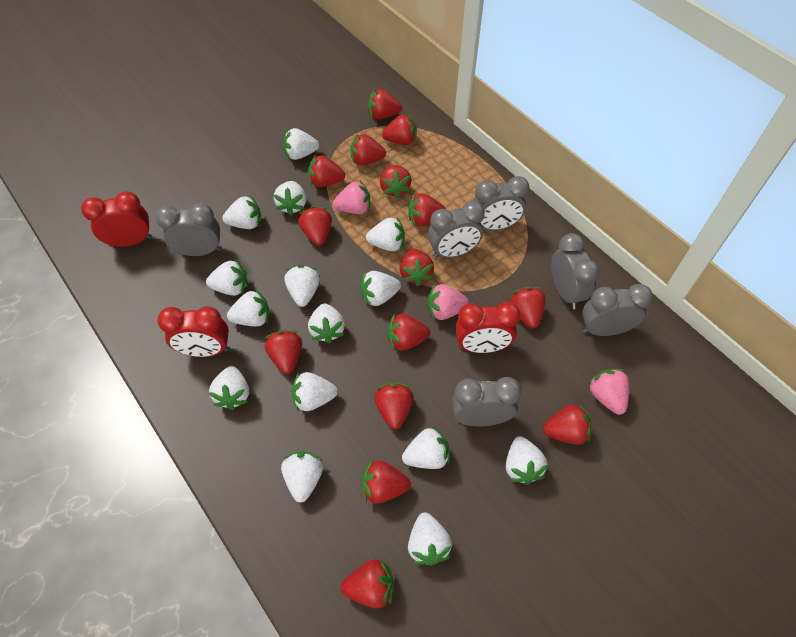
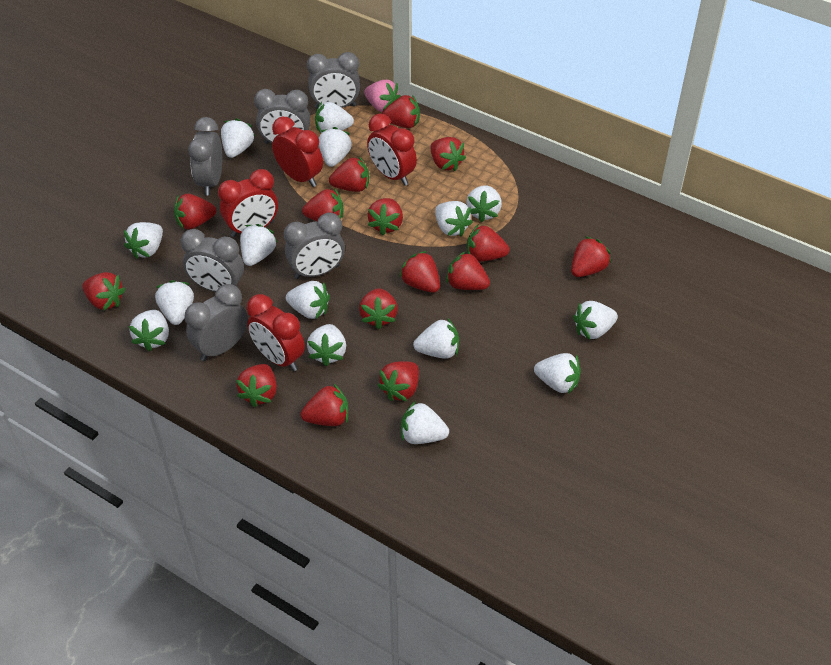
pink strawberry: [333,181,370,214] [428,284,469,320] [588,369,629,415] = 3 -> [364,80,401,112] = 1
red clock: [81,191,152,247] [157,306,229,357] [456,302,521,353] = 3 -> [218,169,278,237] [247,294,305,371] [272,116,323,187] [367,113,417,186] = 4

